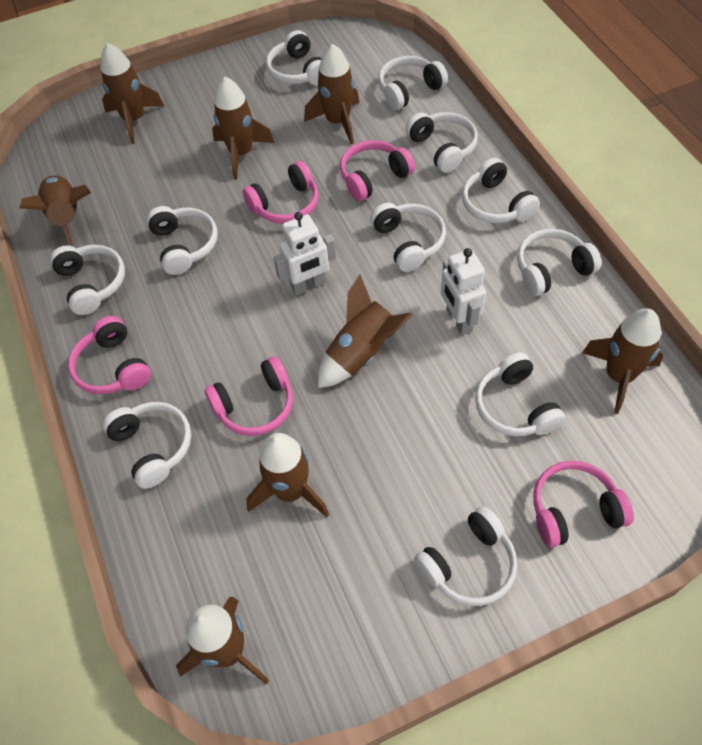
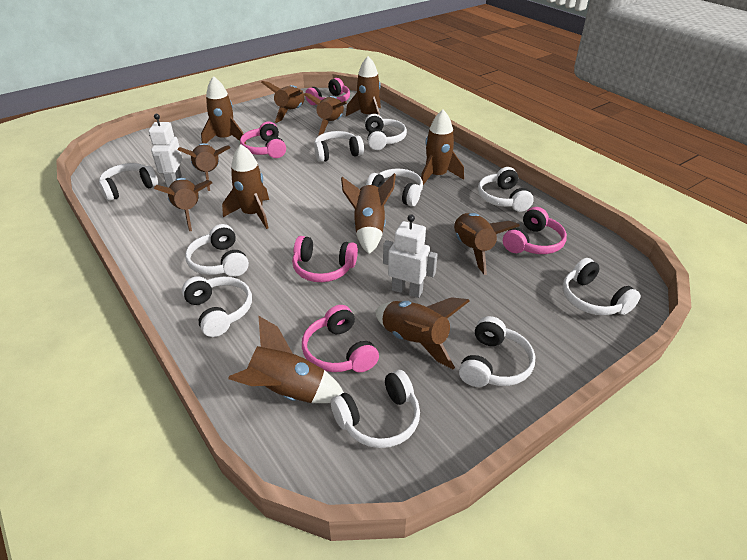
brown rocket: [19,175,91,246] [100,43,164,144] [176,597,269,685] [212,77,274,179] [246,433,329,517] [304,44,359,144] [318,275,413,388] [582,308,663,414] = 8 -> [154,178,212,231] [178,143,231,191] [201,76,246,144] [222,144,269,229] [228,316,344,403] [261,81,305,123] [303,93,347,135] [341,173,396,254] [346,56,381,116] [375,297,470,369] [421,110,464,185] [454,213,520,275] = 12
white headphones: [50,244,125,315] [103,402,191,489] [147,206,218,275] [266,30,322,85] [370,203,446,272] [378,56,448,110] [406,112,478,173] [414,506,517,606] [462,158,540,223] [475,352,565,436] [517,229,601,296] = 11 -> [99,163,158,201] [182,276,252,337] [185,224,249,277] [314,131,364,162] [331,370,420,448] [365,114,407,150] [366,168,423,207] [459,316,535,387] [478,167,534,212] [562,258,641,316] = 10

